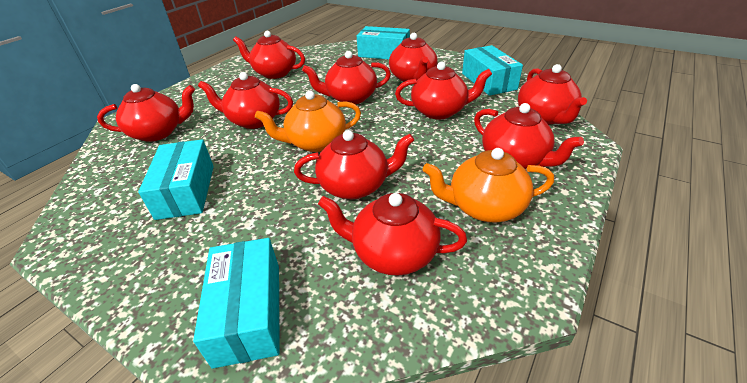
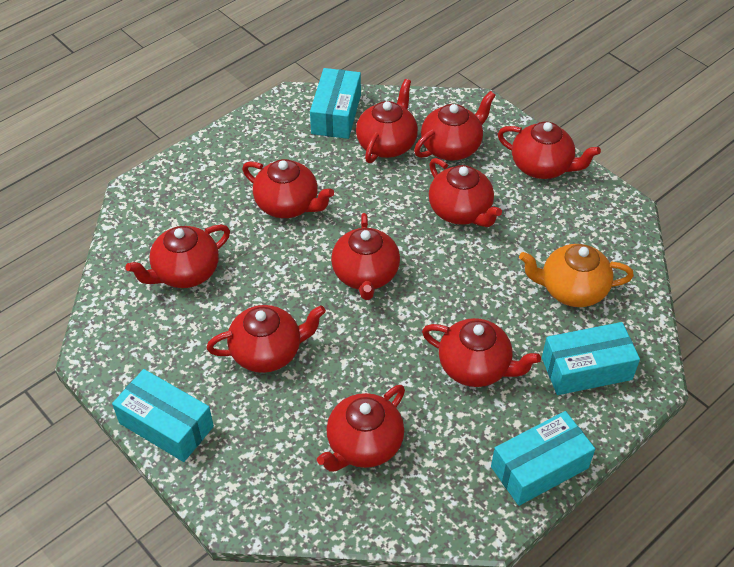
orange teapot: [255,91,361,152] [422,148,554,222] = 2 -> [519,244,634,307] = 1

